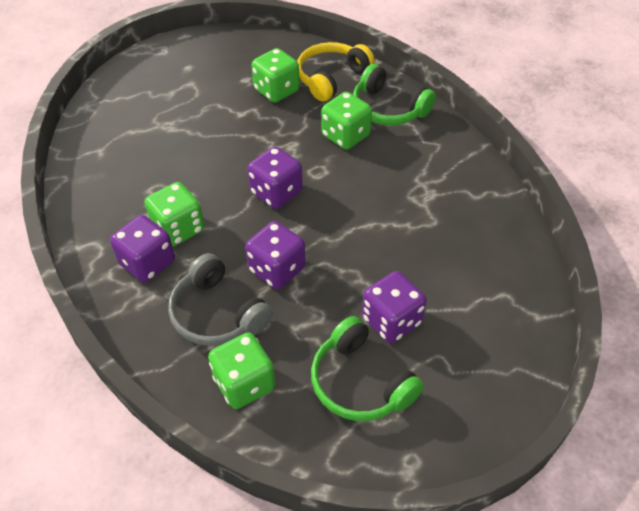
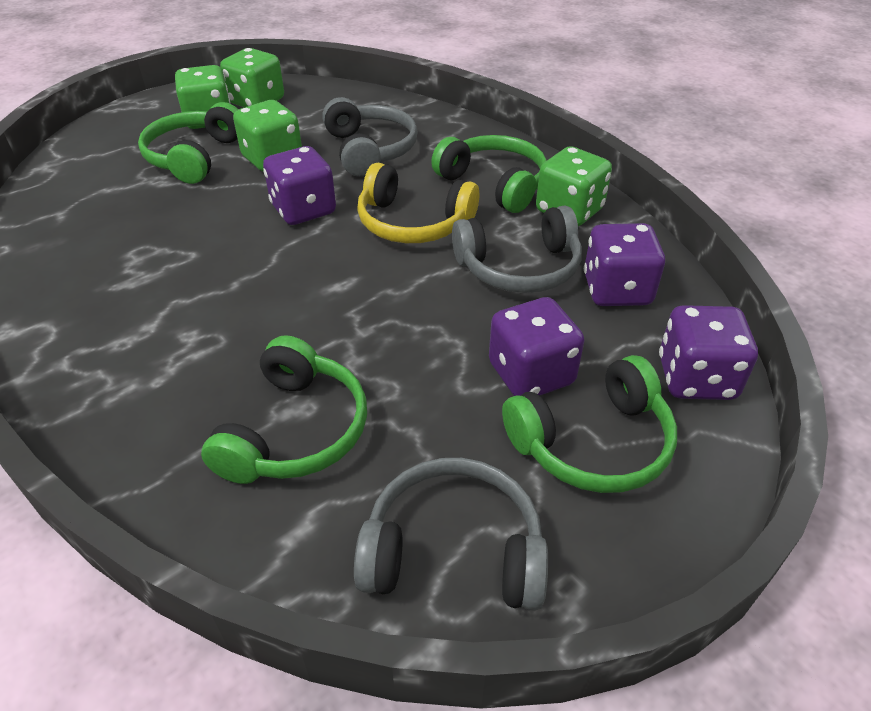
green headphones: [311,316,424,421] [353,64,436,125] = 2 -> [138,102,238,184] [201,335,367,484] [431,135,547,213] [502,355,677,493] = 4
grey headphones: [168,253,273,346] = 1 -> [322,97,418,177] [354,458,548,611] [452,206,582,293] = 3

